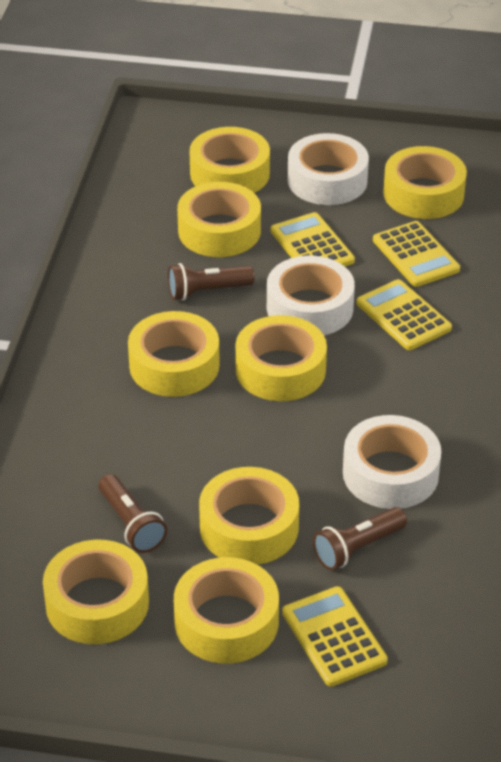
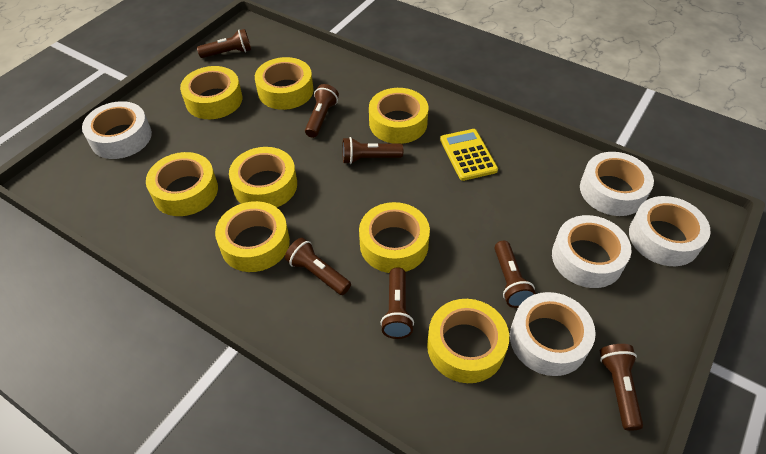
brown flashlight: [98,474,167,553] [168,263,254,301] [313,507,407,570] = 3 -> [197,29,251,58] [285,238,351,295] [305,84,339,138] [342,137,403,164] [381,267,414,339] [494,241,536,308] [600,344,643,431] = 7
white tape: [267,256,355,335] [288,133,369,205] [343,415,442,509] = 3 -> [82,101,152,159] [510,292,596,376] [552,215,632,288] [580,152,654,216] [629,196,711,266] = 5
yellow calculator: [271,212,355,266] [282,586,388,687] [356,279,452,350] [373,221,460,287] = 4 -> [440,129,498,181] = 1

